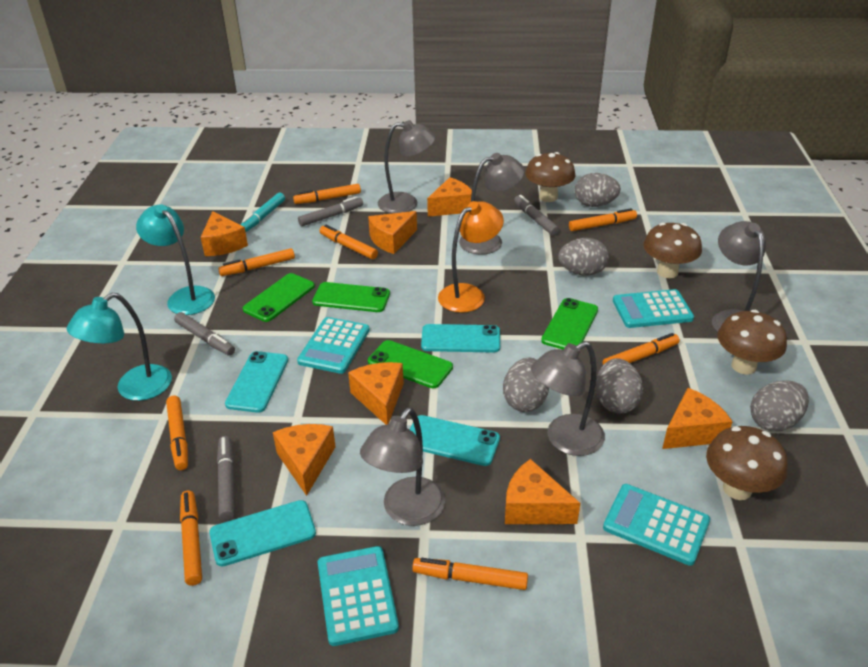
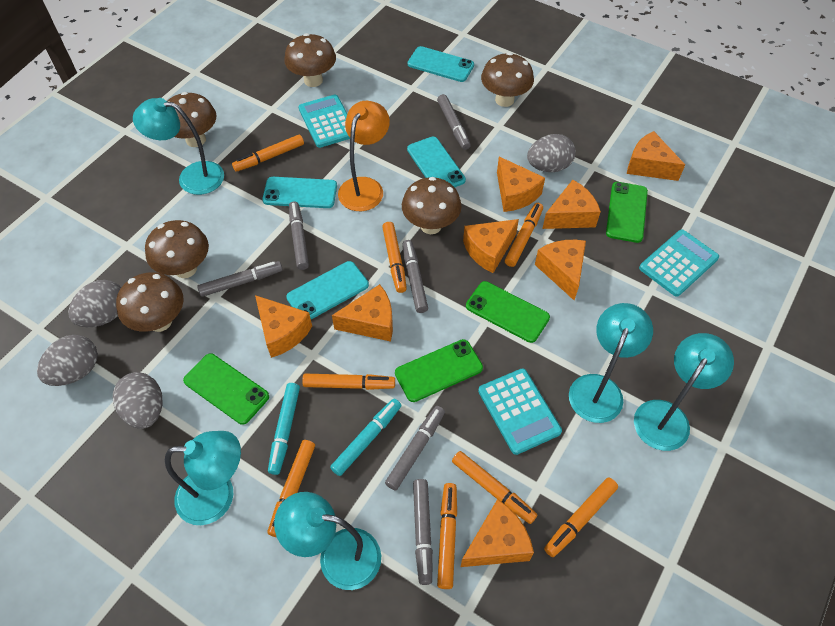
brown mushroom: [525,152,576,202] [643,223,702,278] [706,426,788,500] [717,310,787,375] = 4 -> [116,272,184,332] [145,220,209,278] [167,92,216,147] [284,33,336,87] [402,177,462,234] [481,52,534,107] = 6
grey egg: [503,358,549,412] [558,238,609,276] [575,173,621,207] [596,358,643,414] [750,380,809,431] = 5 -> [37,335,98,386] [68,280,121,327] [113,372,163,429] [527,134,576,172] = 4
grey lamp: [360,408,445,526] [378,120,436,213] [459,153,525,255] [531,341,605,456] [712,221,766,332] = 5 -> none = 0
grey marker: [174,312,235,356] [217,436,235,521] [298,196,363,226] [514,195,559,236] = 4 -> [197,261,283,297] [289,201,309,270] [385,406,445,490] [402,240,428,313] [413,479,433,585] [437,94,471,150] = 6
orange cheese: [201,211,248,256] [273,424,336,496] [348,362,404,425] [368,211,417,254] [427,177,472,217] [505,459,580,524] [662,388,732,449] = 7 -> [255,295,312,358] [332,284,393,342] [461,499,534,567] [463,219,519,273] [497,157,545,212] [535,240,586,300] [542,180,601,229] [627,131,685,181] = 8
turquoise calculator: [297,317,370,374] [318,546,399,646] [603,484,710,566] [613,289,694,328] = 4 -> [298,95,350,148] [478,368,562,455] [639,229,719,297] = 3
turquoise lamp: [67,293,172,401] [136,204,215,315] = 2 -> [133,98,224,195] [165,431,241,525] [274,492,381,590] [569,303,653,423] [634,333,734,451] = 5
turquoise marker: [240,193,285,232] = 1 -> [268,383,300,475] [330,399,402,476] = 2

